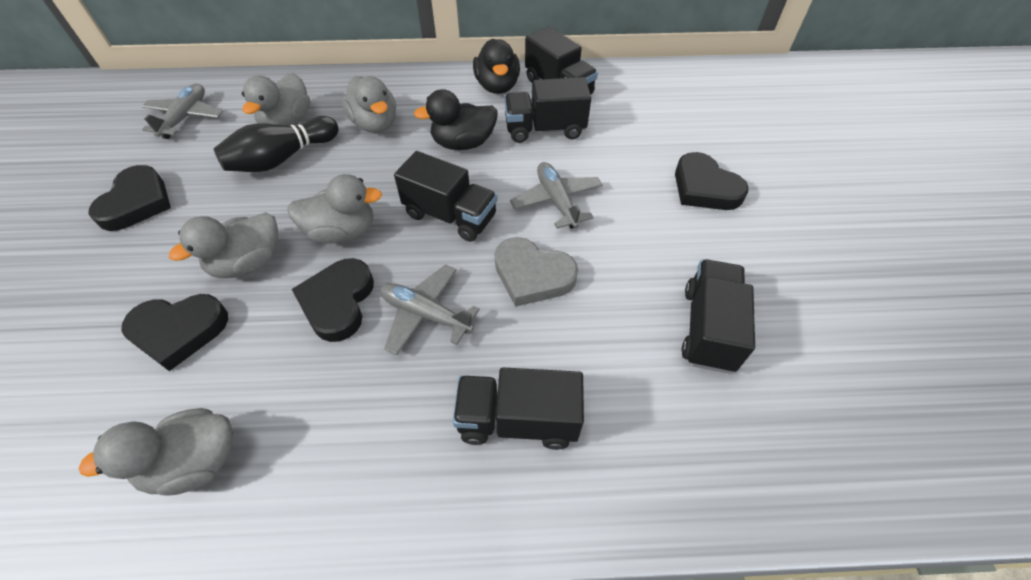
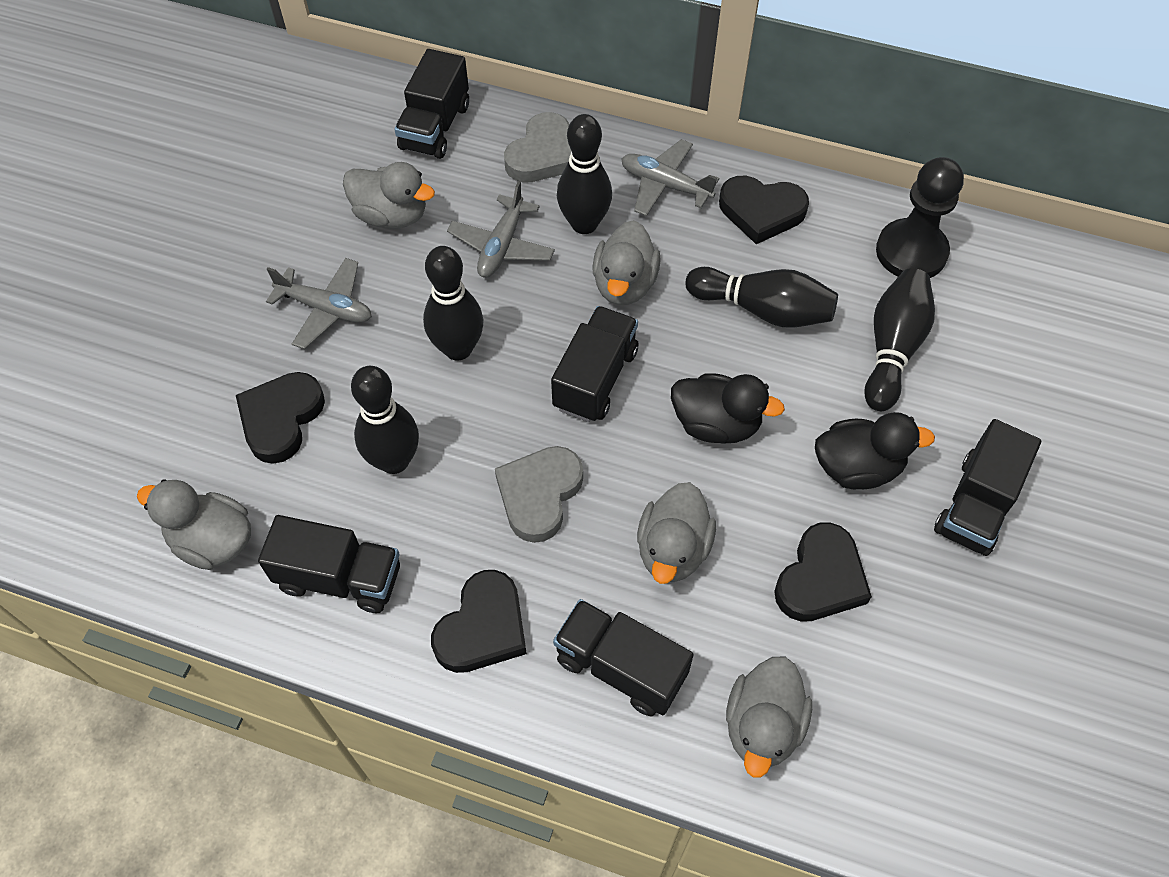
black bowling pin: [213,116,339,172] = 1 -> [351,366,419,474] [423,246,483,361] [557,114,612,234] [685,267,838,327] [864,268,935,411] = 5
black pawn: none = 0 -> [876,157,964,278] = 1
grey heart: [495,237,578,307] = 1 -> [495,446,583,543] [504,112,571,183] = 2

